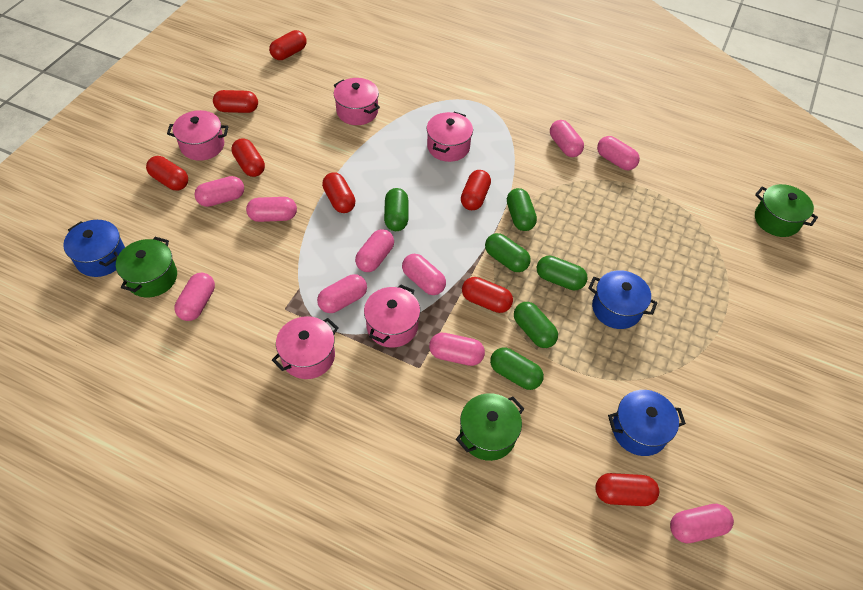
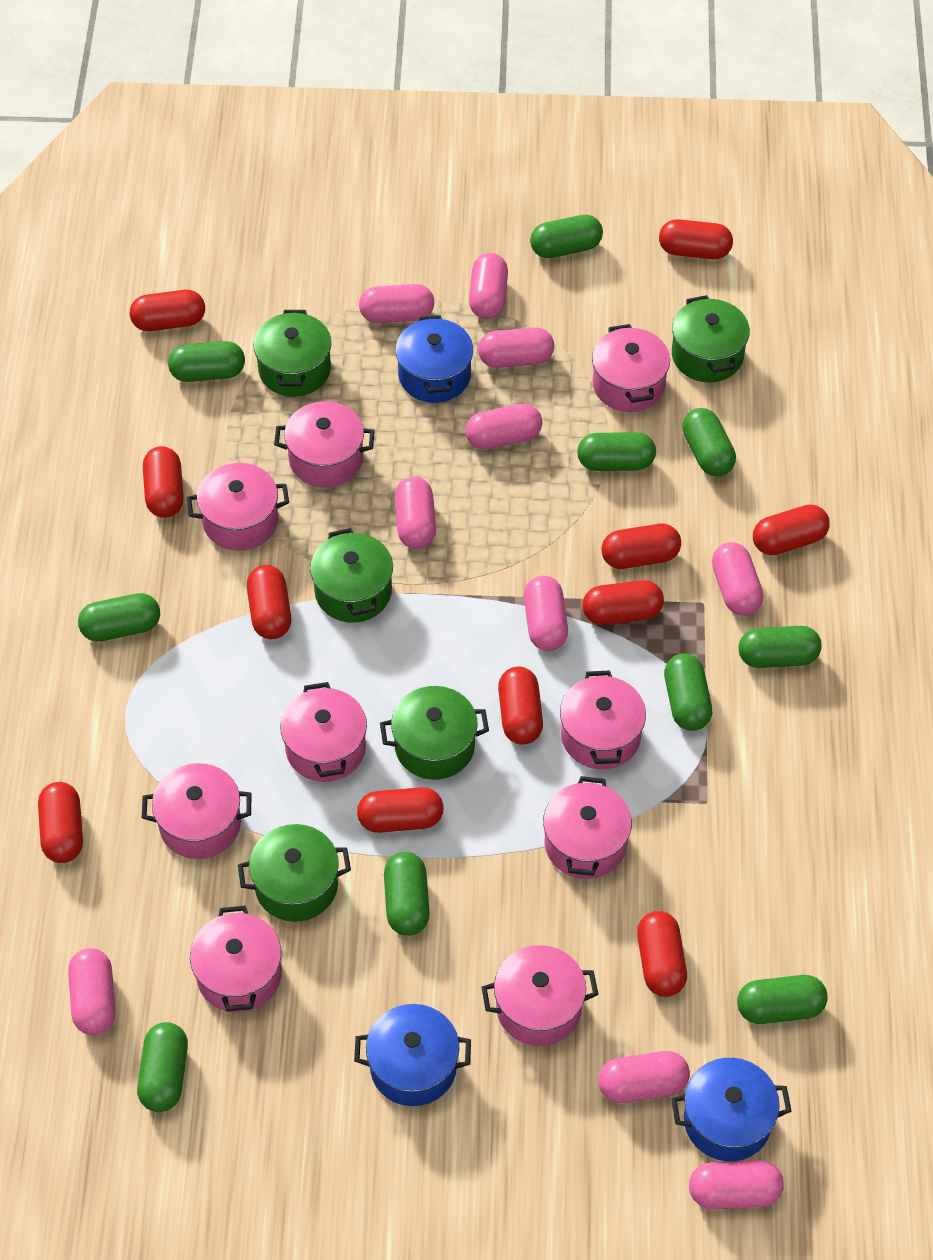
green capsule: [384,188,409,231] [485,233,531,272] [490,347,544,390] [507,188,537,231] [514,302,558,348] [537,256,588,290] = 6 -> [78,593,160,642] [137,1022,188,1112] [168,341,245,382] [384,852,430,936] [530,215,603,258] [577,432,656,471] [664,653,712,731] [682,408,736,477] [737,975,828,1024] [739,626,822,668] = 10
green pot: [116,237,177,298] [456,393,524,461] [755,184,818,237] = 3 -> [238,824,351,922] [253,310,331,397] [310,528,393,623] [380,686,489,780] [672,295,750,383] = 5
pink pot: [167,110,228,161] [272,316,338,379] [334,78,380,125] [364,284,420,348] [426,112,473,162] = 5 -> [142,763,252,859] [187,463,289,551] [190,906,282,1013] [274,401,375,488] [280,682,367,782] [482,945,598,1046] [543,776,632,879] [560,670,646,769] [592,324,670,412] = 9
red capsule: [146,156,188,190] [213,90,258,113] [232,138,265,177] [269,30,307,60] [322,172,356,213] [461,170,491,210] [462,277,513,313] [595,473,659,506] = 8 -> [38,782,83,863] [130,290,205,331] [143,446,184,518] [247,565,291,639] [357,787,444,833] [498,667,543,745] [582,580,664,625] [601,524,681,569] [637,911,687,997] [659,219,733,259] [753,504,830,555] = 11

